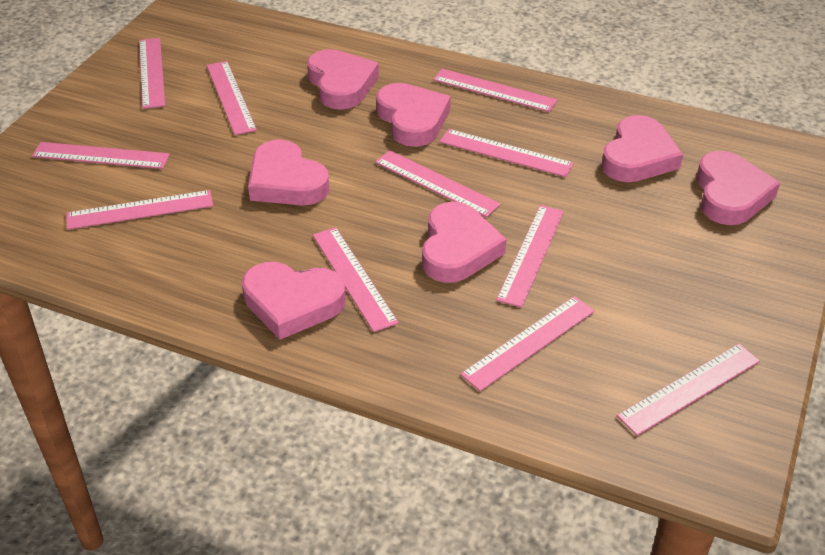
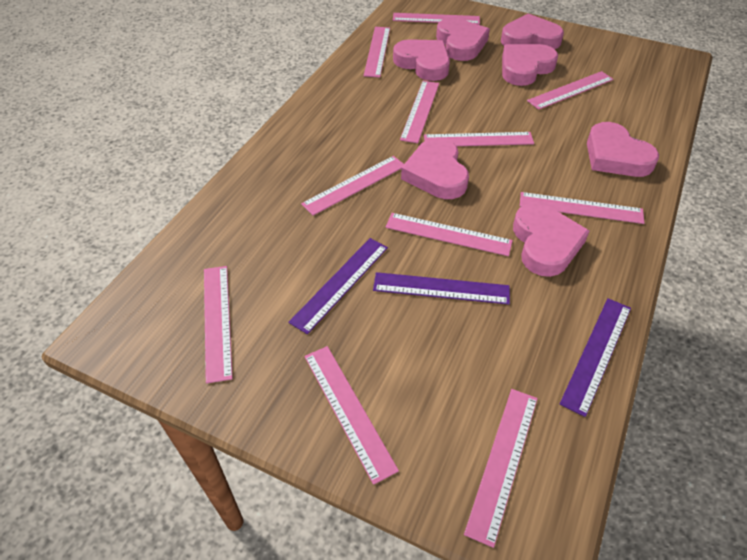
purple ruler: none = 0 -> [288,238,388,334] [373,272,510,304] [560,298,631,417] = 3

